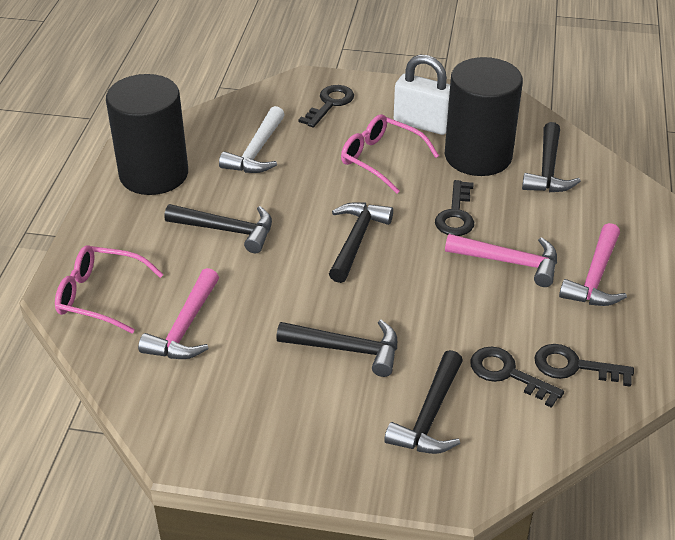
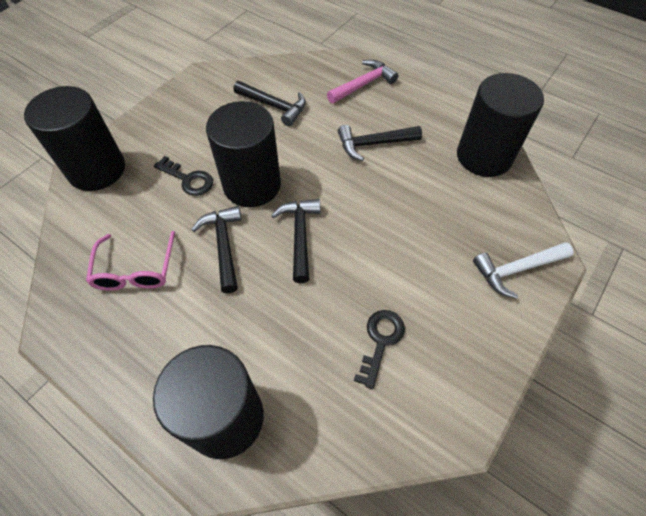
black cylinder: [106,74,188,195] [445,57,523,176] = 2 -> [24,86,125,191] [153,345,264,459] [206,101,281,207] [457,73,544,177] = 4
black hammer: [164,204,272,253] [276,320,397,377] [329,202,393,283] [384,350,463,454] [522,122,581,192] = 5 -> [191,206,242,293] [233,81,306,126] [271,199,320,283] [338,125,422,161] = 4
black key: [298,85,354,128] [435,180,474,236] [470,347,564,408] [534,344,634,387] = 4 -> [154,156,213,196] [354,310,405,389] = 2
pink glasses: [55,245,164,334] [341,114,439,194] = 2 -> [86,231,175,291] = 1
pink hammer: [138,268,219,359] [445,234,557,287] [559,223,627,306] = 3 -> [327,60,398,103] = 1
white padlock: [394,55,450,135] = 1 -> none = 0

